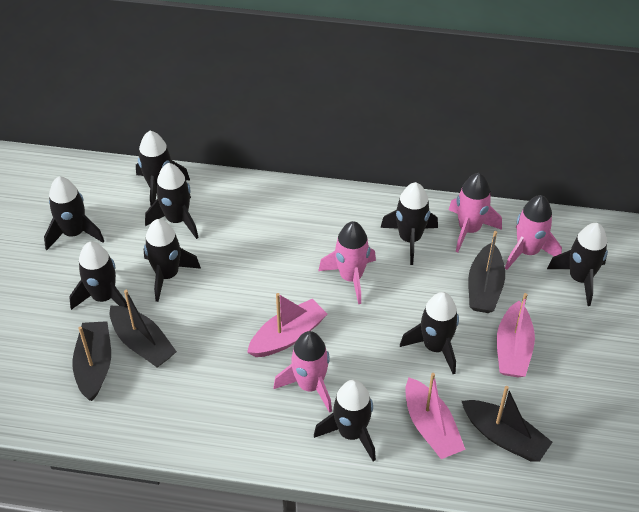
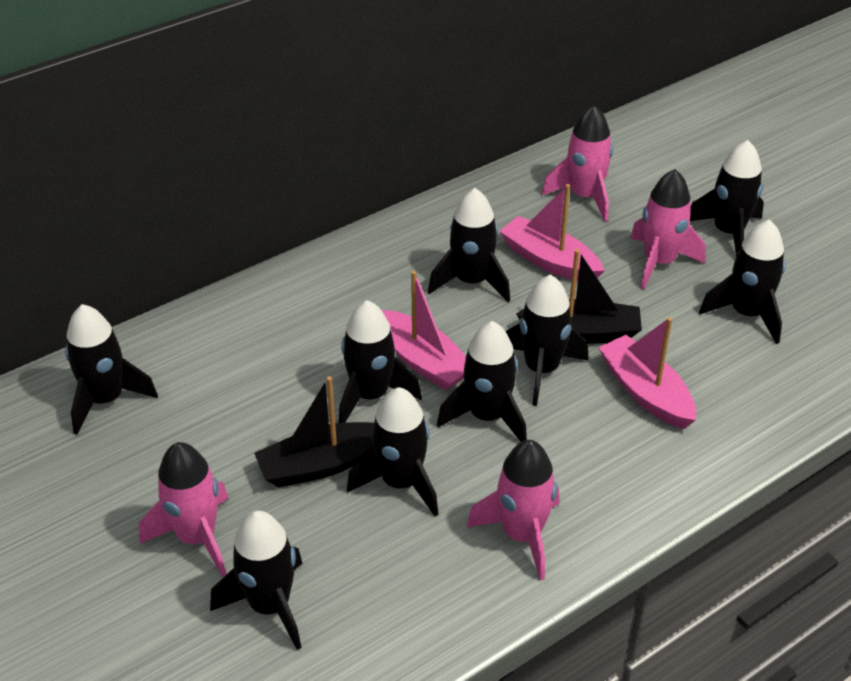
black boat: [72,321,111,401] [110,290,177,367] [462,386,553,462] [468,231,505,313] = 4 -> [254,376,374,487] [516,249,642,344] = 2

